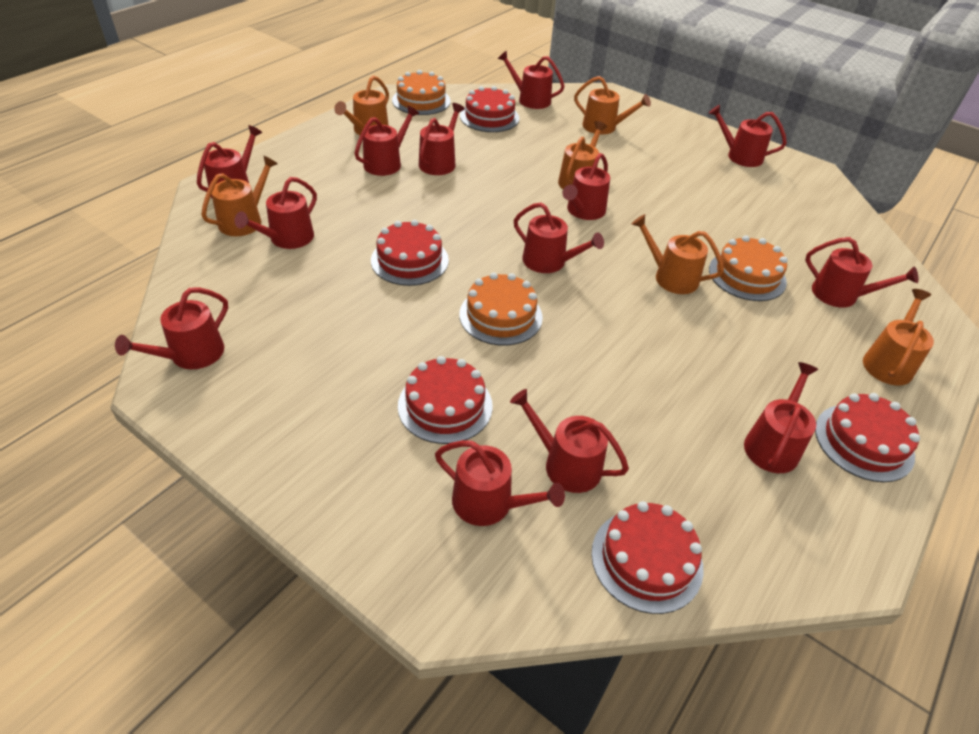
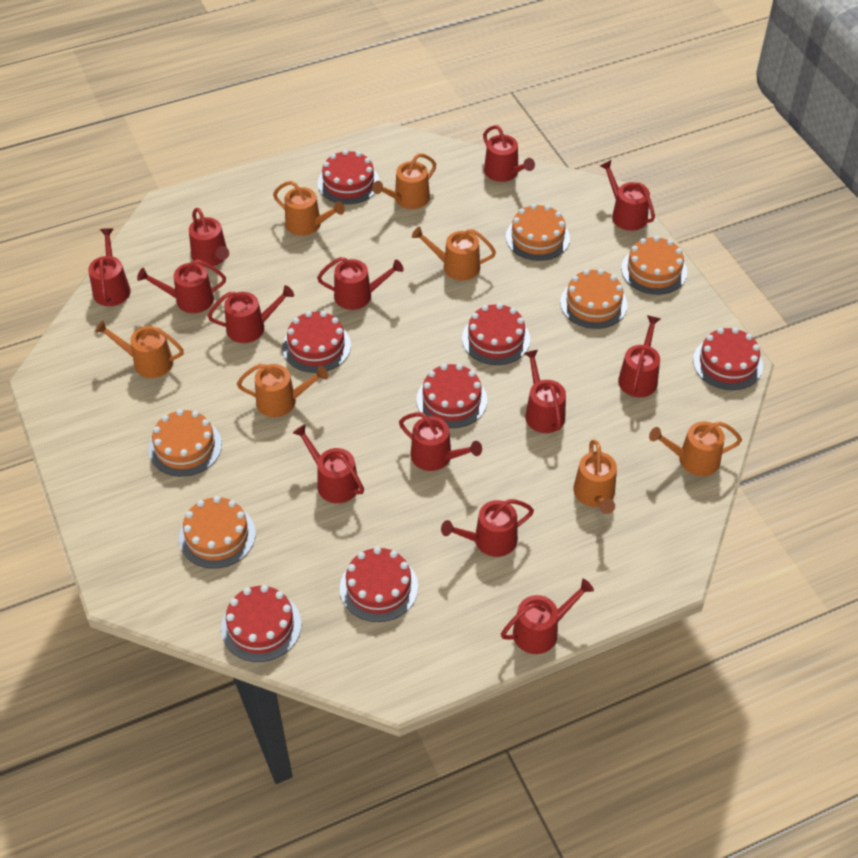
orange cake: [392,70,451,115] [459,272,543,346] [709,235,788,301] = 3 -> [149,409,222,477] [179,496,256,569] [506,204,570,261] [560,269,627,329] [621,236,687,295] = 5
orange watering can: [201,156,278,236] [334,76,389,135] [558,121,607,189] [574,76,651,134] [632,214,724,294] [863,289,934,385] = 6 -> [95,320,184,378] [237,364,328,417] [273,181,345,236] [372,154,436,209] [412,226,496,281] [573,440,617,514] [649,421,742,476] = 7
red cake: [371,220,449,286] [398,356,493,444] [460,86,519,132] [591,501,704,614] [815,393,920,482] = 5 -> [221,585,301,662] [282,311,351,373] [318,150,380,204] [340,547,418,622] [416,364,487,428] [462,303,530,365] [693,327,763,390] = 7

